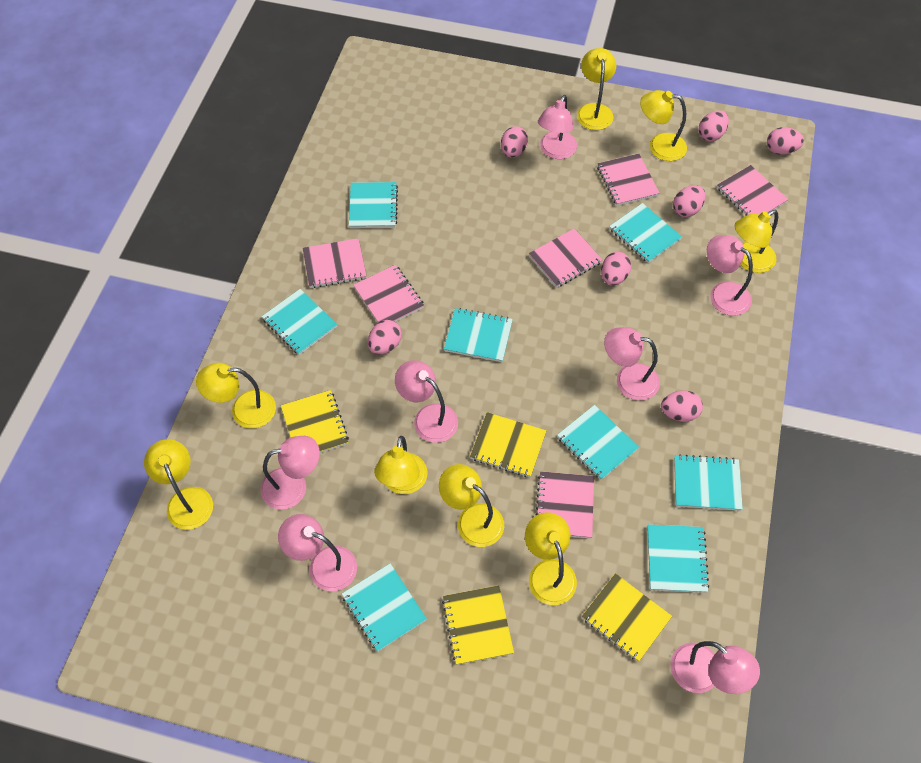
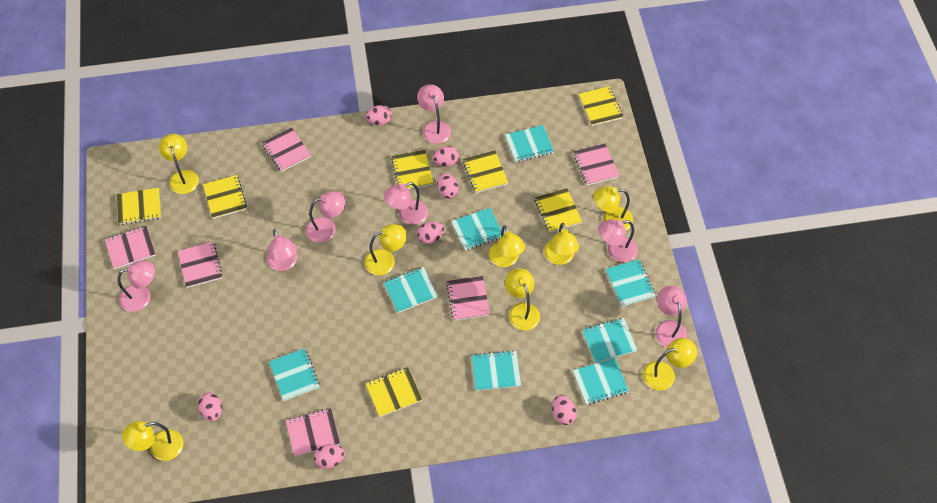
yellow notebook: [281,390,349,453] [442,585,514,665] [470,412,547,477] [582,573,672,662] = 4 -> [117,188,161,225] [203,175,247,219] [366,367,422,417] [391,150,434,189] [463,150,509,193] [535,188,582,233] [579,86,623,126] = 7

